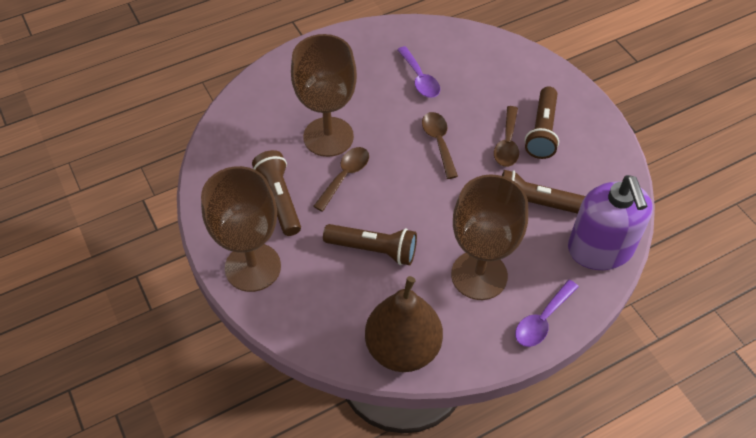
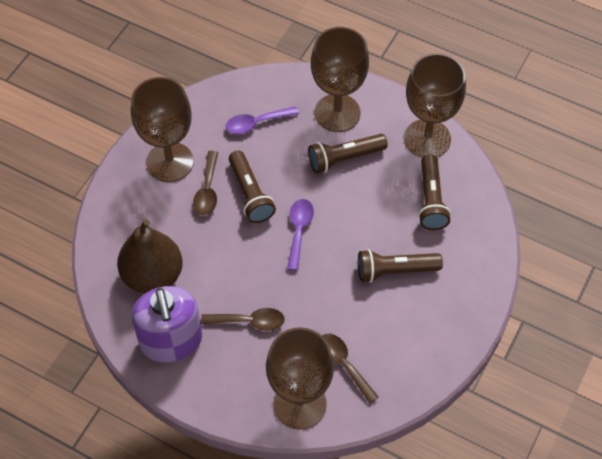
brown goblet: [201,166,281,292] [291,34,357,157] [451,174,528,300] = 3 -> [131,77,194,182] [266,327,334,429] [311,27,369,132] [404,53,466,158] = 4

